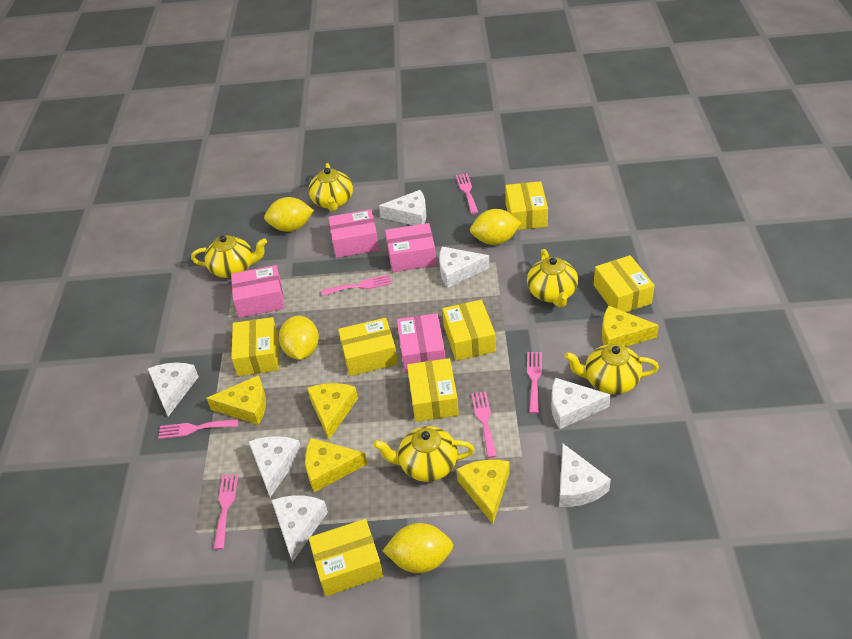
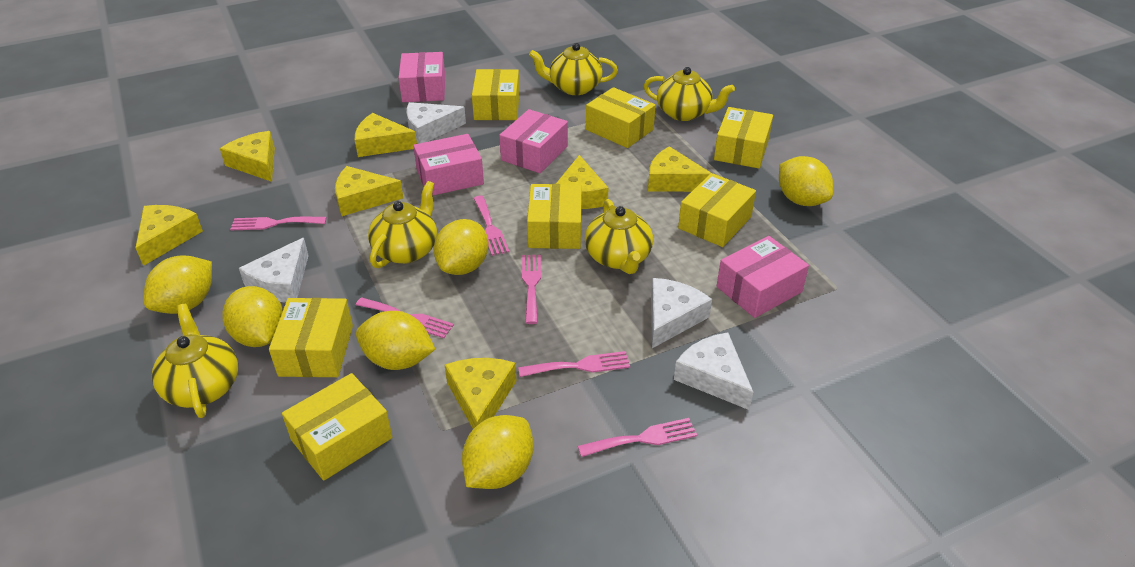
white cheese: [148,363,199,417] [249,436,302,497] [271,495,328,562] [379,190,426,225] [439,247,490,288] [551,378,611,429] [559,444,611,507] = 7 -> [239,238,309,302] [407,102,466,144] [651,278,712,348] [674,333,753,410] = 4
yellow cheese: [206,375,266,425] [305,438,367,492] [307,383,358,440] [456,460,510,524] [602,306,659,347] = 5 -> [135,205,203,266] [220,131,275,182] [335,166,403,216] [355,113,417,157] [445,358,516,429] [556,155,609,209] [648,146,711,192] = 7
yellow lemon: [264,197,314,232] [279,316,319,360] [383,523,453,573] [470,209,521,245] = 4 -> [143,255,212,314] [222,286,283,347] [356,311,435,370] [434,219,489,275] [462,415,533,489] [779,156,833,206] = 6

